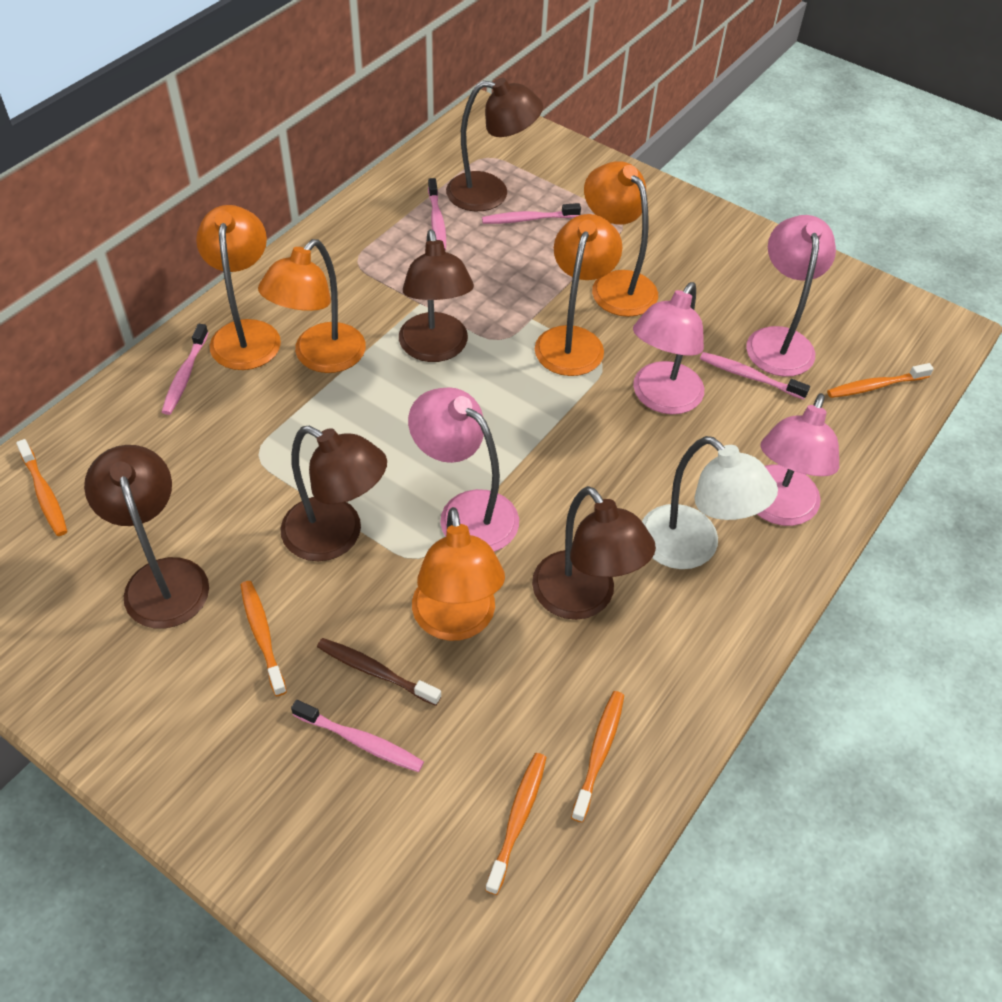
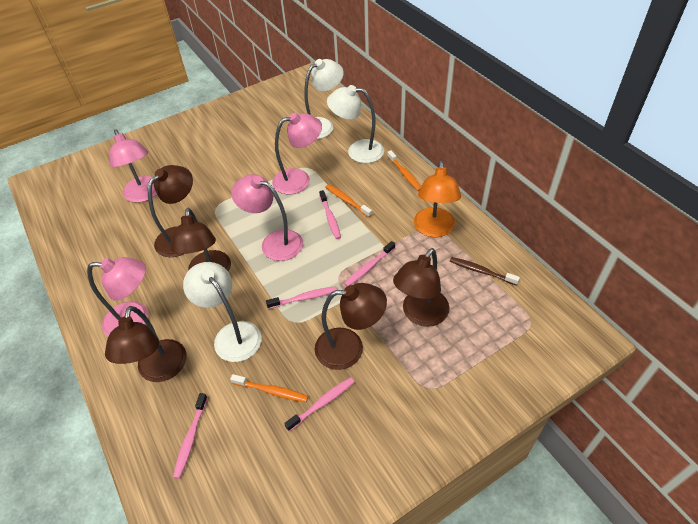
orange lamp: [196,205,281,370] [258,239,366,373] [412,507,505,641] [535,214,622,376] [584,161,658,317] = 5 -> [414,160,461,237] = 1
orange toothbrush: [16,439,67,536] [240,581,287,696] [485,753,547,895] [571,691,624,822] [827,363,934,398] = 5 -> [230,374,308,402] [325,184,372,217] [387,150,421,191] = 3
white lamp: [642,436,778,569] = 1 -> [183,262,262,362] [304,59,344,139] [327,85,384,163] = 3

